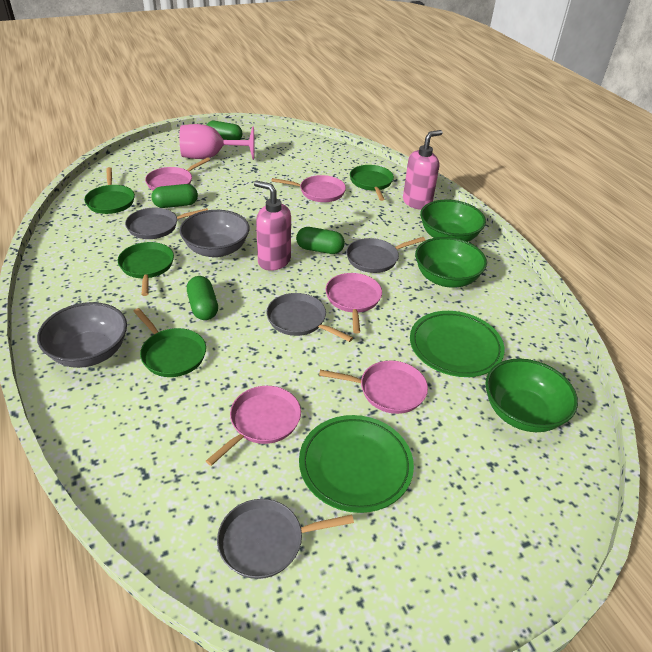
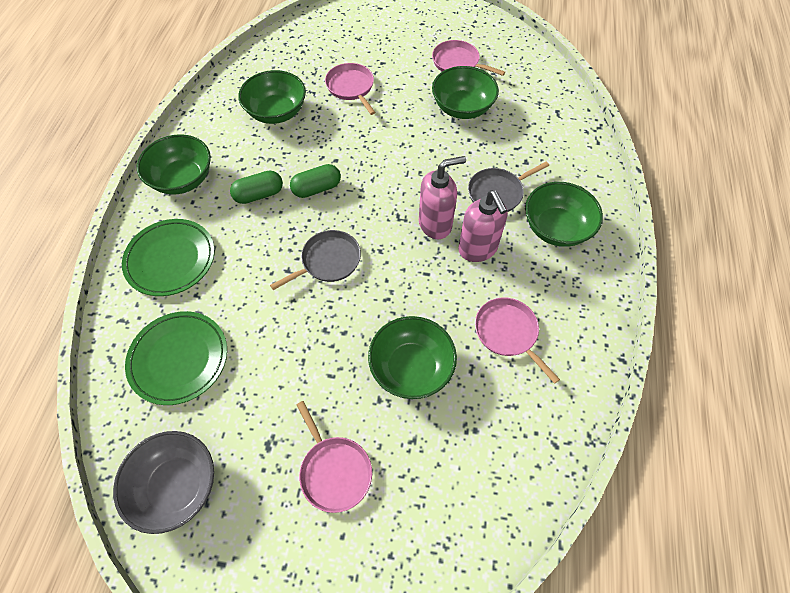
green bowl: [415,237,487,288] [420,200,486,242] [485,359,578,432] = 3 -> [137,134,211,195] [238,70,306,124] [368,316,457,399] [432,66,499,119] [525,182,603,247] = 5
green capsule: [151,184,198,208] [187,276,218,320] [207,121,242,140] [296,227,345,254] = 4 -> [230,171,283,204] [290,164,341,198] = 2
green pan: [84,167,135,214] [118,242,174,296] [133,308,206,377] [350,165,394,201] = 4 -> none = 0
grey bowl: [37,302,127,368] [179,210,249,258] = 2 -> [113,431,214,534] = 1
grey pan: [125,208,208,239] [217,499,354,579] [266,293,353,342] [346,237,425,273] = 4 -> [270,230,361,290] [468,162,549,212] = 2
pink goblet: [179,124,255,160] = 1 -> none = 0
pink pan: [145,157,210,191] [206,386,301,466] [271,175,346,202] [319,360,428,414] [325,273,382,333] = 5 -> [297,401,372,513] [325,63,376,115] [432,40,505,76] [475,298,560,384] = 4

